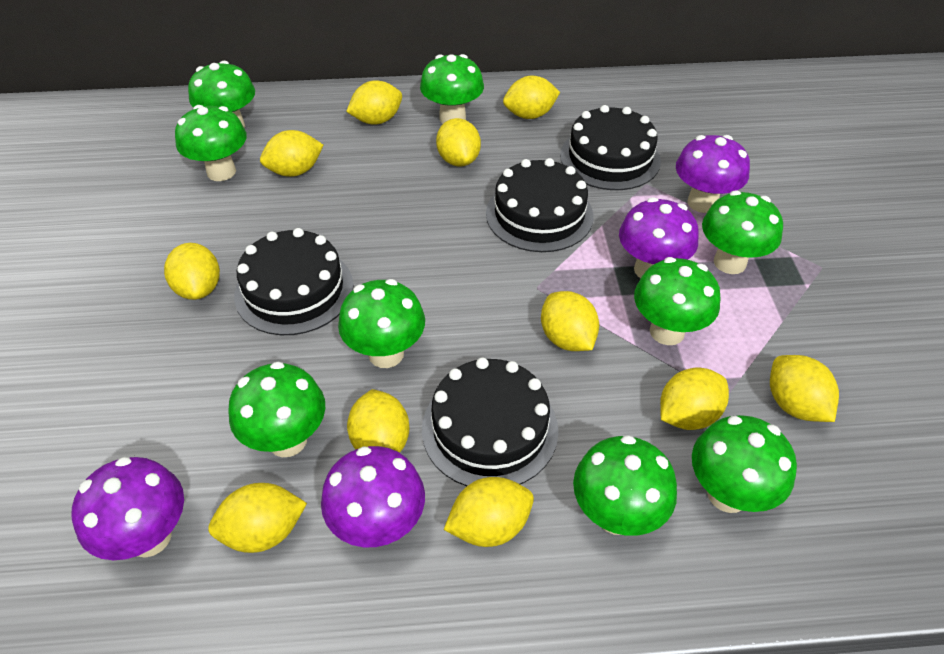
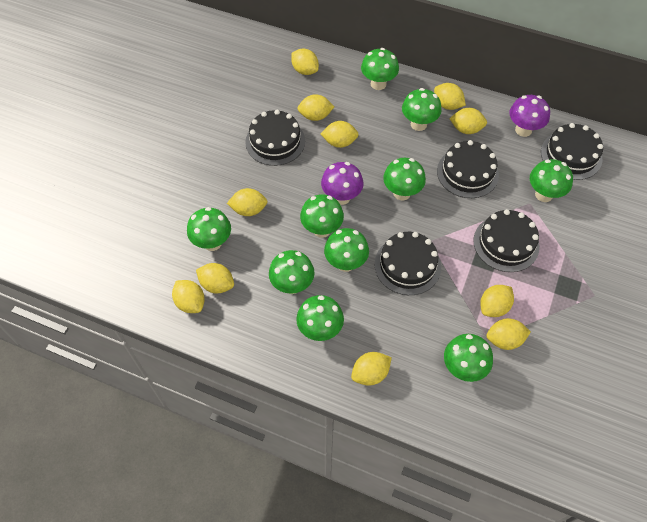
black cake: [234,228,353,335] [422,358,558,486] [486,158,594,252] [560,105,661,190] = 4 -> [245,110,305,166] [374,232,441,295] [437,140,499,198] [473,209,540,272] [541,123,603,180] = 5
green mushroom: [175,105,247,181] [188,61,255,128] [228,361,325,457] [338,279,425,368] [420,54,484,124] [573,435,677,536] [634,257,721,345] [692,415,797,513] [702,191,783,274] = 9 -> [187,207,231,251] [269,250,315,294] [296,295,344,341] [300,194,344,238] [324,228,369,272] [361,48,399,90] [383,158,426,201] [402,88,442,131] [444,334,493,382] [530,159,573,202] = 10
purple mushroom: [72,457,184,560] [321,446,425,547] [619,197,699,278] [676,135,750,213] = 4 -> [321,162,363,205] [510,95,550,137] = 2

